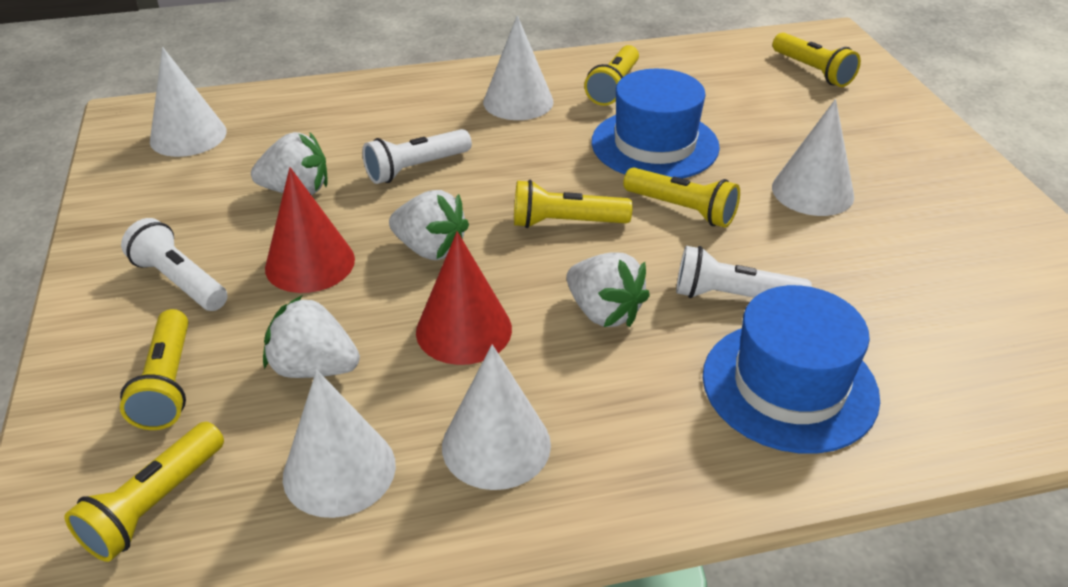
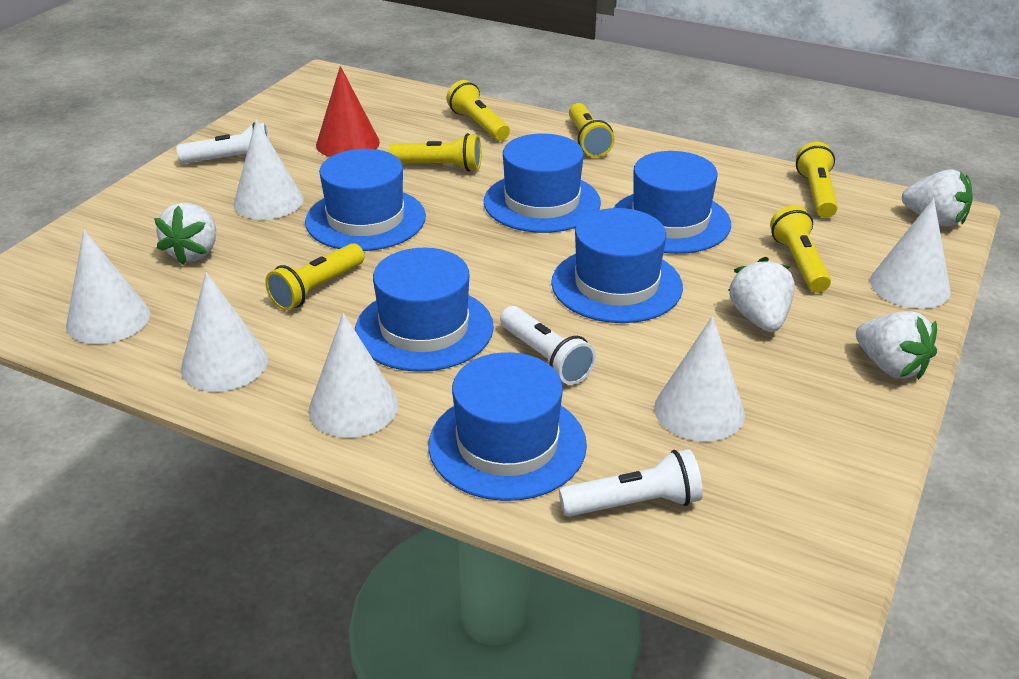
blue hat: [591,69,720,179] [703,285,880,454] = 2 -> [305,149,426,251] [355,248,494,372] [428,352,587,501] [484,134,601,233] [551,208,683,323] [614,151,731,254] = 6
red cone: [265,167,355,293] [416,231,512,365] = 2 -> [316,66,380,157] = 1
white cone: [150,47,227,157] [283,370,396,518] [442,345,551,490] [483,15,554,120] [772,99,854,216] = 5 -> [66,230,150,344] [181,272,268,392] [234,119,303,220] [309,313,399,438] [654,316,745,441] [870,198,951,309] = 6

